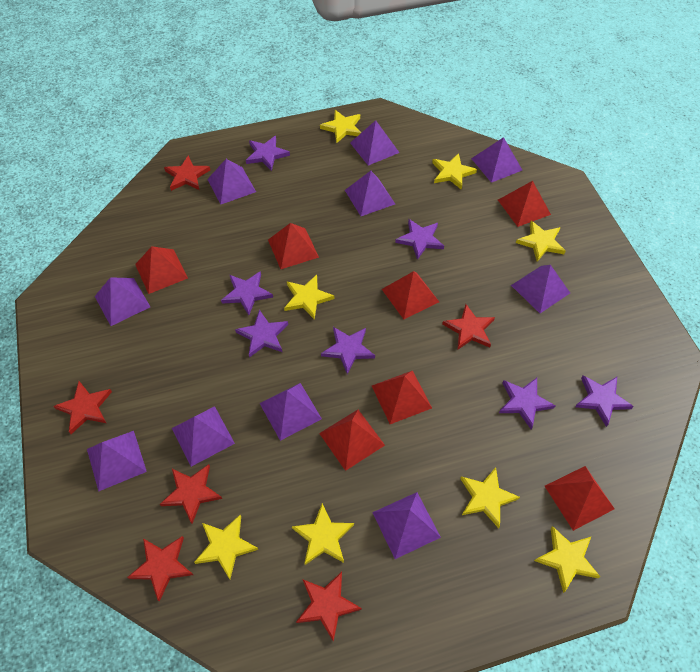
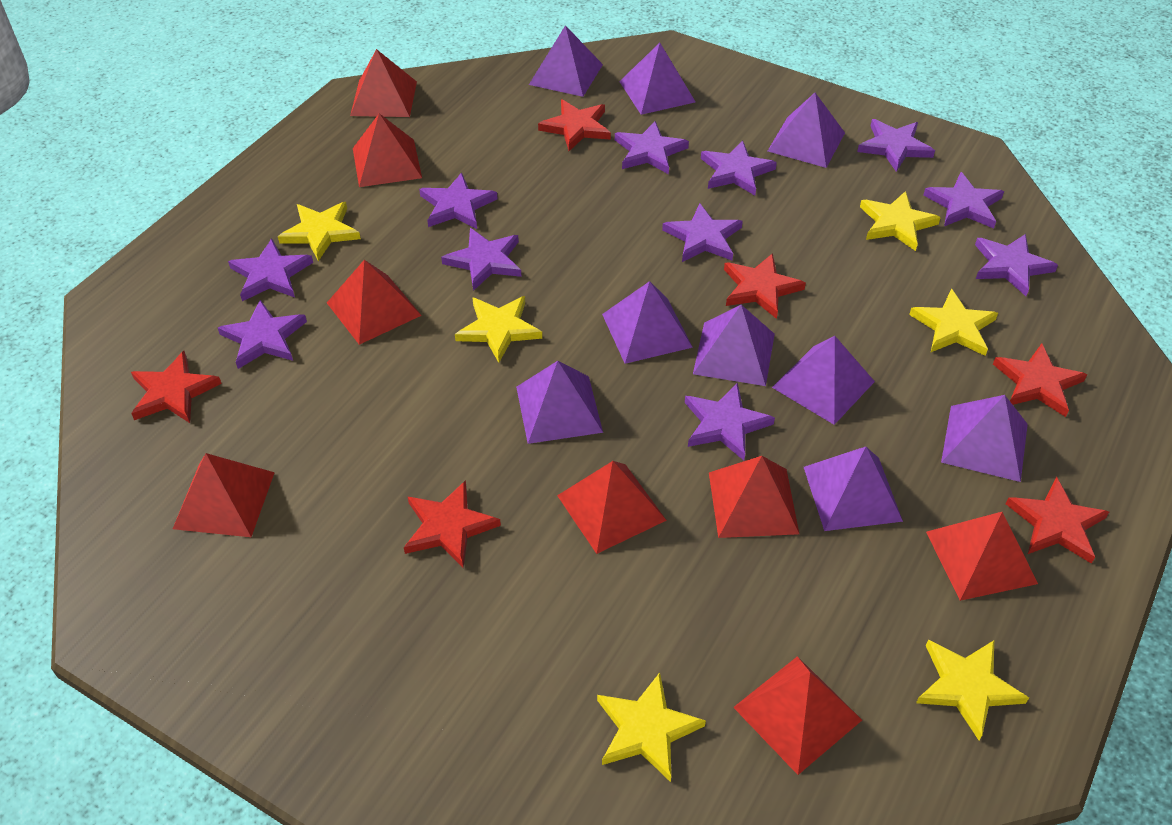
purple pyramid: [87,431,147,492] [95,277,150,326] [172,406,235,467] [207,159,256,204] [260,383,322,441] [345,171,395,216] [350,120,400,166] [372,492,441,559] [471,137,522,183] [511,265,570,313] = 10 -> [516,361,603,444] [529,25,603,97] [602,281,693,364] [619,43,695,115] [693,305,775,386] [768,93,845,168] [772,336,875,425] [804,447,903,531] [941,395,1028,482] = 9
purple star: [221,271,273,315] [235,310,288,358] [246,136,290,171] [321,327,375,374] [395,219,444,260] [499,378,556,429] [575,376,634,427] = 7 -> [218,300,307,369] [228,239,313,301] [419,172,498,229] [441,228,522,291] [615,121,689,174] [662,203,743,262] [685,383,775,460] [701,140,777,195] [857,119,935,172] [923,172,1004,228] [975,234,1058,296] = 11
red pyramid: [135,246,188,294] [268,223,319,269] [319,410,385,471] [372,371,432,424] [382,271,439,319] [498,181,551,227] [545,466,615,531] = 7 -> [173,453,275,537] [327,260,422,345] [350,49,417,117] [353,113,422,187] [557,461,667,554] [709,456,799,538] [733,656,862,775] [926,512,1038,601] = 8
yellow star: [194,515,258,579] [284,275,334,320] [292,503,354,565] [320,110,361,144] [432,153,477,190] [460,467,520,528] [516,221,566,262] [534,526,600,593] = 8 -> [278,202,361,261] [455,296,542,363] [597,673,706,782] [860,191,941,251] [909,289,998,356] [916,640,1029,740] = 6

